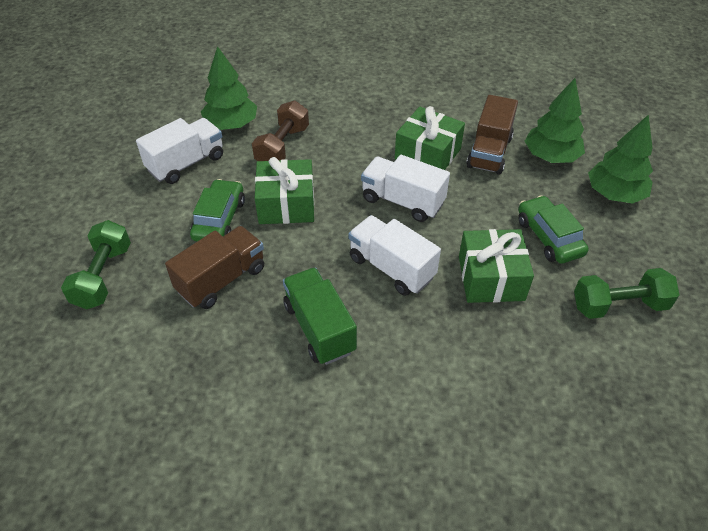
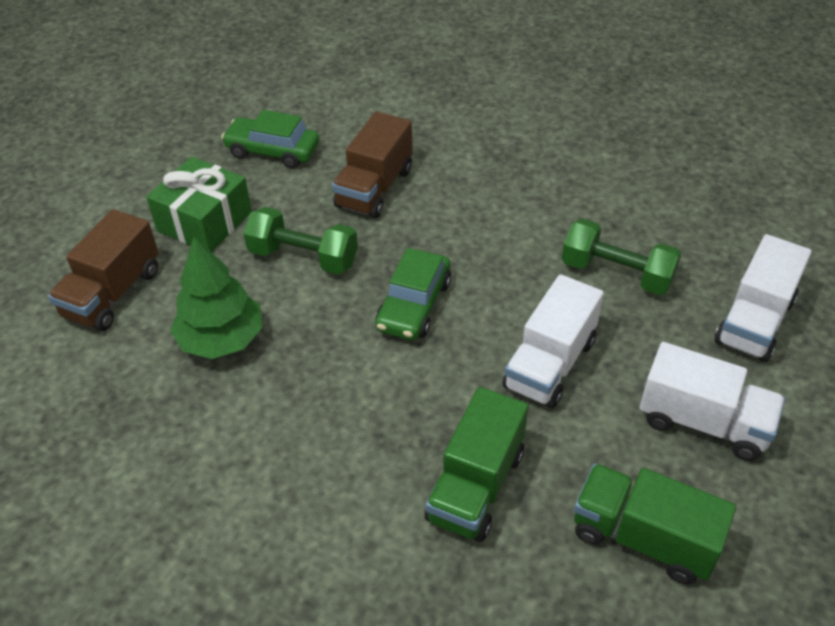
brown dumbbell: [252,101,309,161] = 1 -> none = 0
green gift: [255,157,314,224] [395,106,465,170] [459,229,534,303] = 3 -> [146,157,252,252] = 1
green tree: [201,46,257,130] [525,78,585,163] [588,115,653,204] = 3 -> [170,237,263,359] = 1
green truck: [283,267,357,365] = 1 -> [425,387,528,542] [574,463,736,584] = 2

